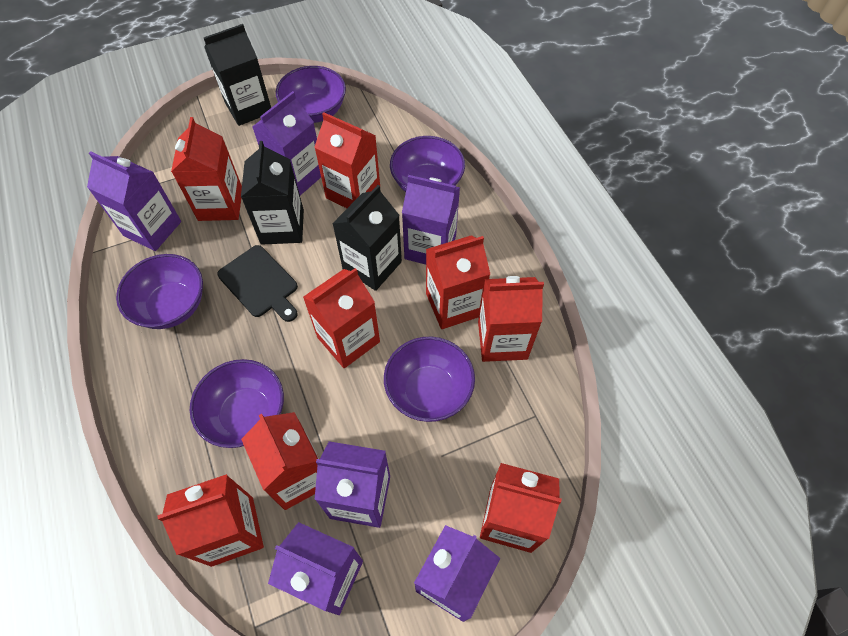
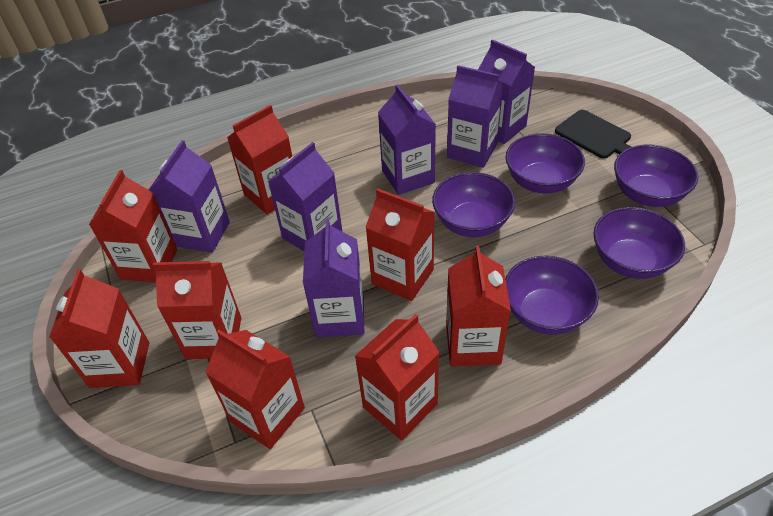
black carton: [204,24,271,126] [241,141,304,245] [332,185,402,291] = 3 -> none = 0

